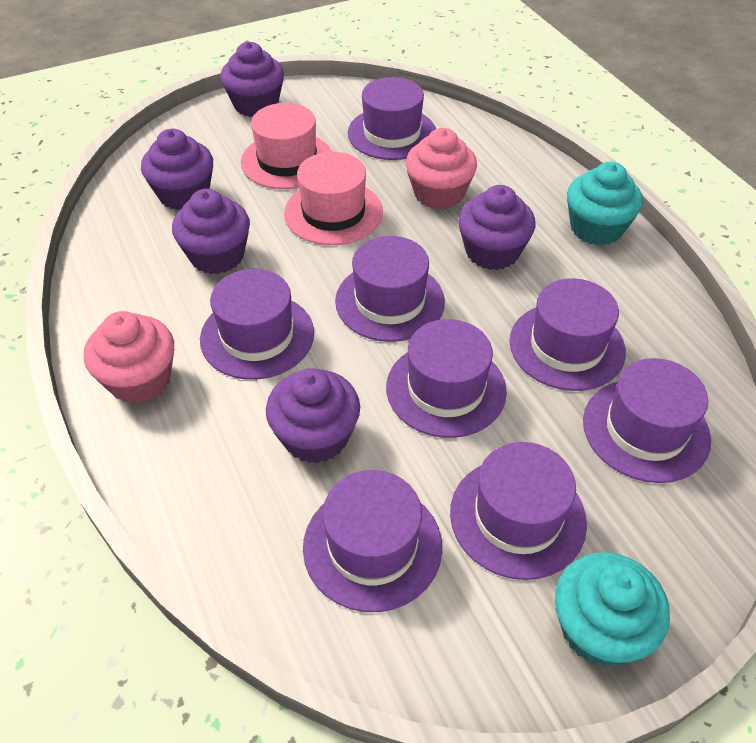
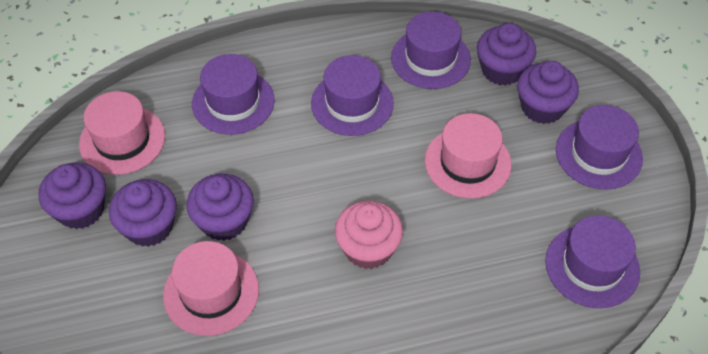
pink cupcake: [84,311,174,403] [406,128,477,209] = 2 -> [335,201,403,269] = 1
pink hat: [241,103,332,189] [284,152,383,245] = 2 -> [79,91,165,175] [163,241,259,336] [425,113,512,199] = 3
purple hat: [200,269,314,380] [303,470,442,612] [335,236,445,342] [348,77,436,160] [386,319,507,438] [450,442,587,580] [509,278,626,391] [583,358,711,483] = 8 -> [192,54,275,135] [311,55,394,136] [391,11,471,89] [545,215,640,308] [556,105,643,189] = 5
turquoise cupcake: [555,552,670,667] [567,162,643,246] = 2 -> none = 0

